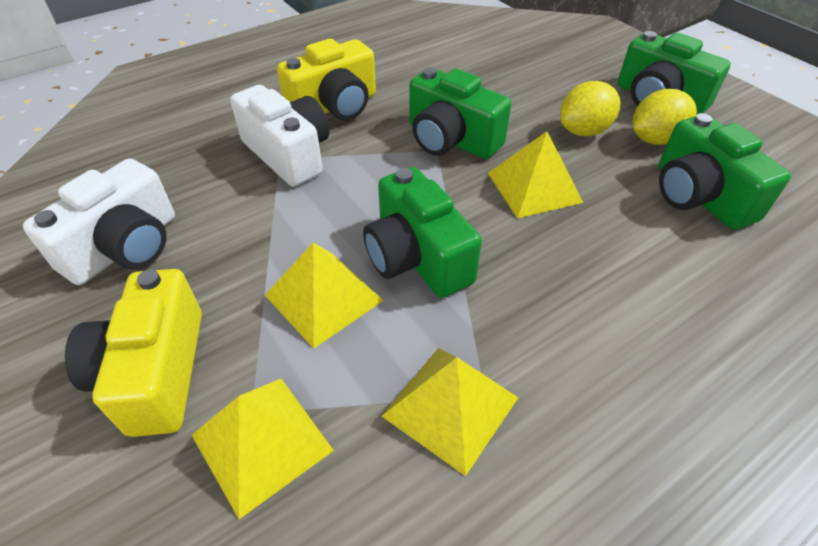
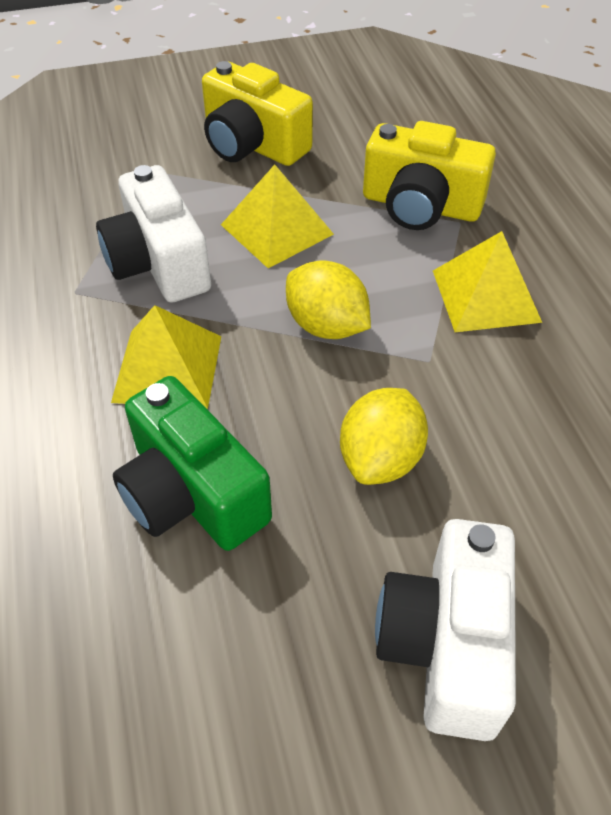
green camera: [363,167,482,298] [409,67,511,159] [618,31,731,114] [658,113,791,230] = 4 -> [113,376,272,551] = 1
yellow pyramid: [192,379,334,519] [265,243,384,348] [382,348,519,476] [488,131,583,218] = 4 -> [111,305,221,409] [221,164,334,268] [433,231,542,332] = 3

